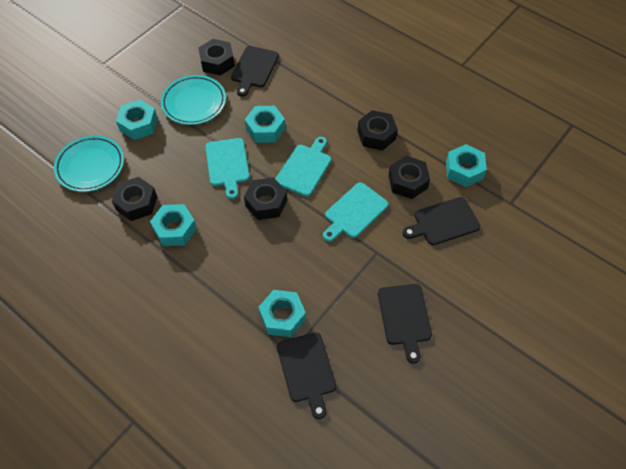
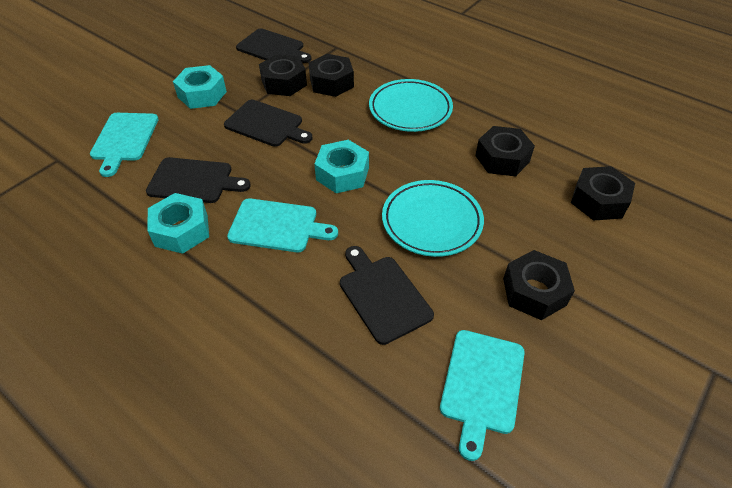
turquoise nut: [116,100,158,140] [150,204,197,246] [245,106,285,143] [259,290,306,337] [446,144,487,187] = 5 -> [147,193,209,254] [173,65,227,109] [314,140,369,193] = 3

